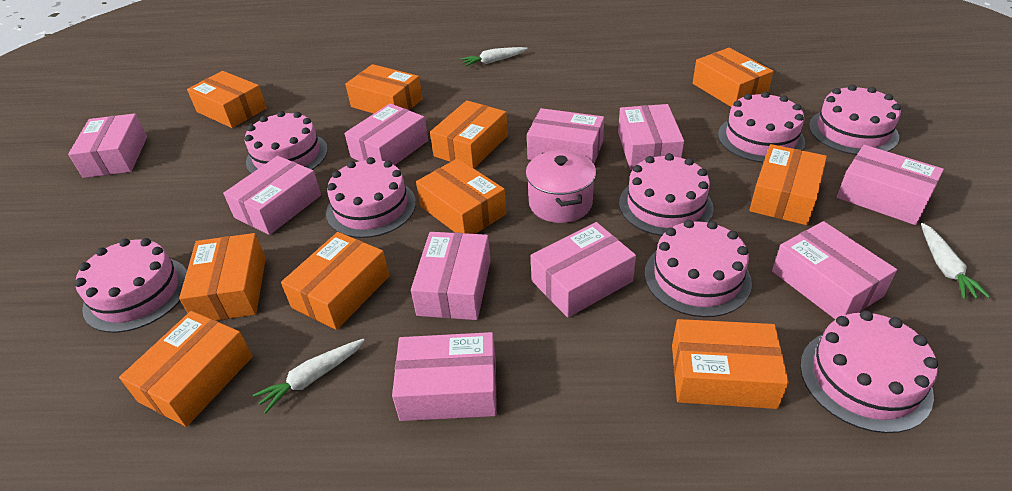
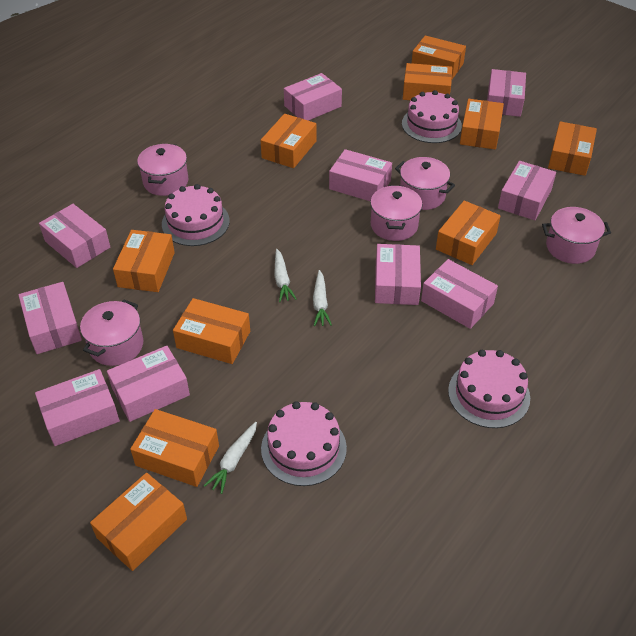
pink cake: [75,238,187,333] [245,111,328,174] [326,157,416,238] [619,153,714,236] [644,220,752,317] [718,92,805,163] [800,310,938,433] [809,84,901,155] = 8 -> [162,184,230,246] [261,401,347,486] [402,90,462,143] [448,350,530,428] = 4
pink pot: [526,150,596,223] = 1 -> [80,300,143,366] [137,144,188,196] [370,185,422,241] [395,157,455,210] [542,207,611,264] = 5

